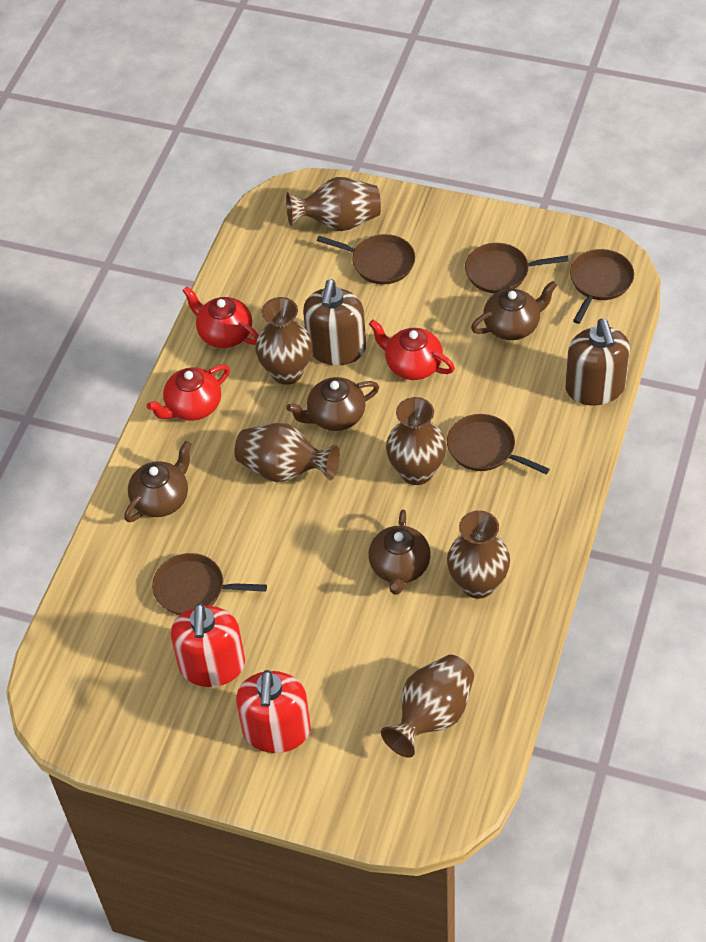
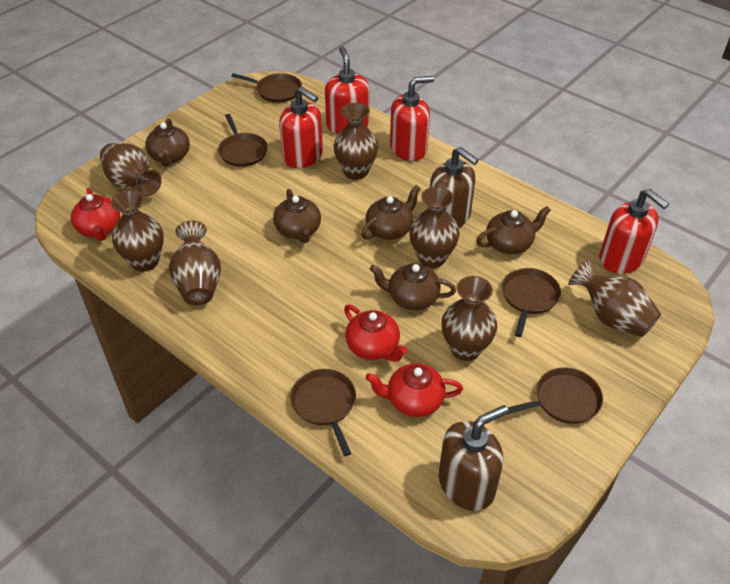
brown teapot: [124,441,192,522] [287,377,379,431] [369,509,431,595] [471,281,557,340] = 4 -> [145,118,190,167] [273,189,321,243] [361,185,420,240] [370,263,456,310] [476,206,551,254] = 5
brown vase: [234,423,340,482] [255,297,313,385] [286,177,381,231] [381,655,474,758] [386,397,446,485] [447,510,510,599] = 6 -> [100,143,162,197] [111,190,164,272] [169,221,221,305] [333,103,378,180] [409,186,459,268] [442,276,497,361] [568,259,661,337] = 7
red soap dispenser: [171,603,245,687] [236,670,311,753] = 2 -> [279,86,323,168] [325,46,369,134] [390,76,434,161] [600,189,669,274] = 4

